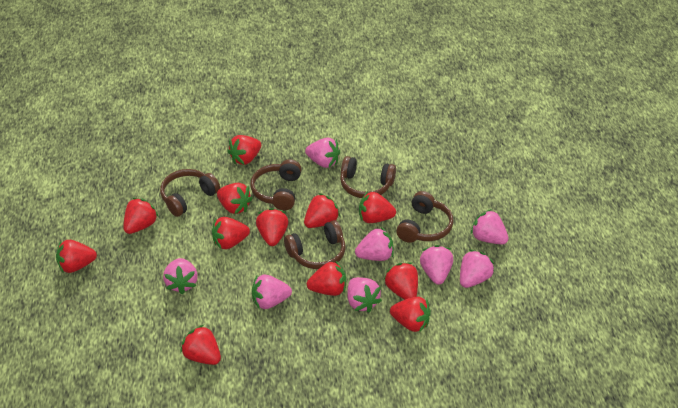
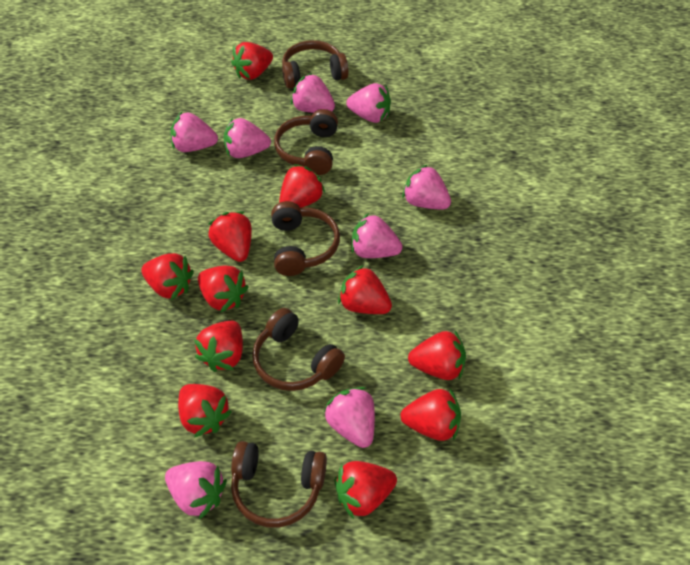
red strawberry: [56,240,97,273] [123,198,159,234] [180,325,221,365] [212,217,250,250] [217,183,252,214] [228,135,261,165] [256,208,288,246] [304,193,340,228] [307,261,346,296] [359,191,396,223] [384,262,418,300] [390,297,431,332] = 12 -> [141,253,194,300] [178,384,232,438] [194,321,243,372] [198,266,249,312] [208,211,252,262] [231,42,273,80] [279,164,325,208] [335,461,397,519] [338,265,392,314] [400,389,461,441] [408,331,466,380] = 11

